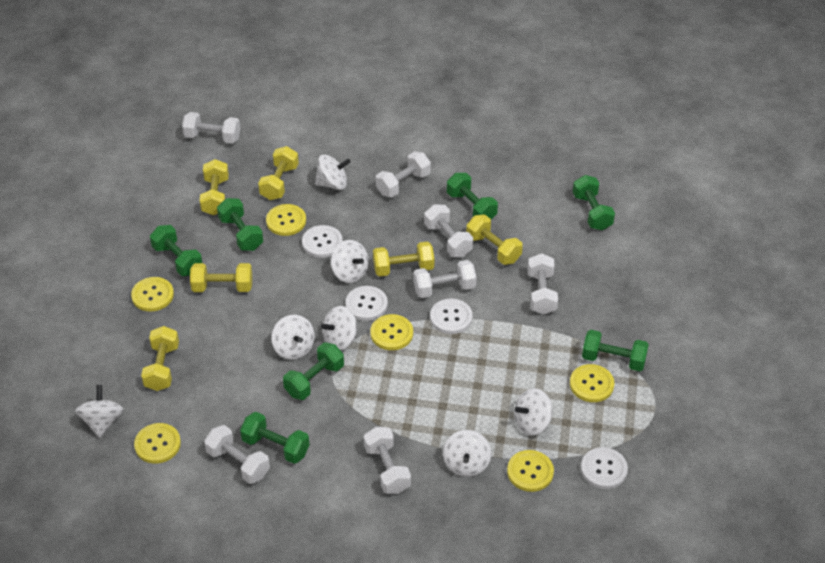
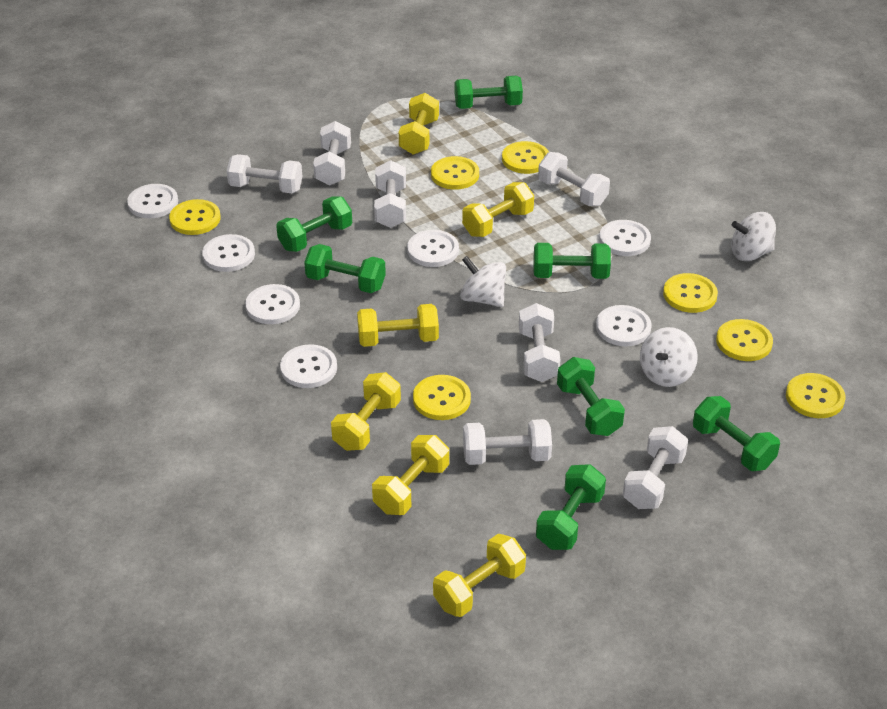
white button: [302,225,343,258] [345,286,388,321] [430,299,473,334] [581,447,628,489] = 4 -> [127,184,178,218] [202,234,255,272] [245,284,300,324] [280,344,337,388] [407,230,459,267] [596,305,651,346] [599,220,651,256] = 7
white spinning top: [75,385,124,438] [271,315,315,360] [315,155,351,190] [320,306,358,351] [331,240,369,283] [443,430,491,477] [514,388,553,436] = 7 -> [460,256,506,307] [640,327,698,387] [731,212,776,261] = 3
yellow button: [131,277,174,312] [134,423,181,464] [266,204,306,236] [370,314,413,350] [507,450,554,492] [570,364,614,402] = 6 -> [169,199,221,235] [413,375,471,420] [431,156,479,190] [502,141,549,174] [663,273,718,313] [716,319,773,361] [786,373,845,418] = 7

